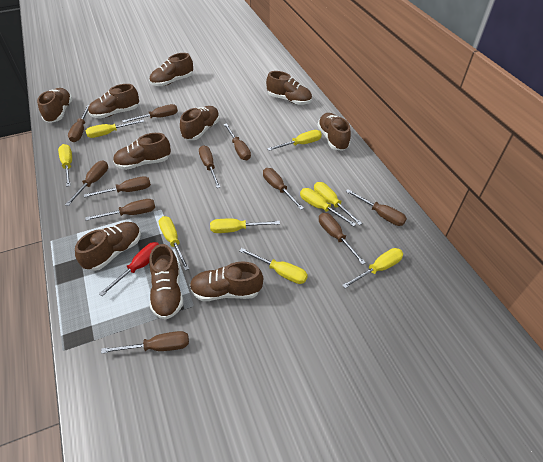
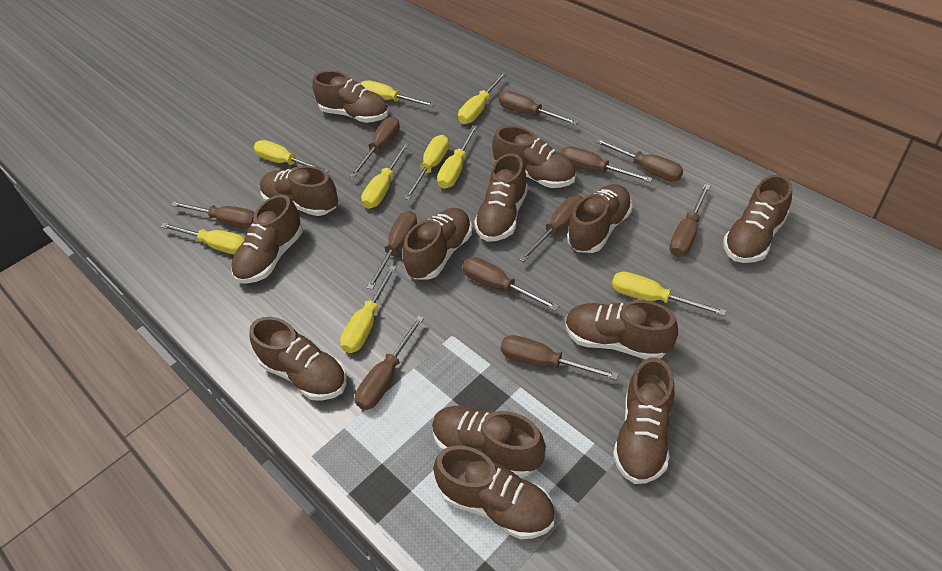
brown shoe: [37,88,72,123] [75,222,141,271] [88,84,139,118] [113,133,171,170] [149,244,183,320] [150,53,193,86] [180,106,220,140] [190,261,263,301] [266,71,312,105] [317,113,351,151] = 10 -> [231,194,303,284] [249,317,347,401] [260,166,338,216] [312,70,389,123] [403,208,472,279] [432,406,546,478] [433,445,555,539] [474,153,528,242] [492,126,576,188] [565,300,678,359] [567,184,632,253] [613,357,674,484] [723,174,792,263] = 13
red screwdriver: [99,242,159,296] = 1 -> none = 0

